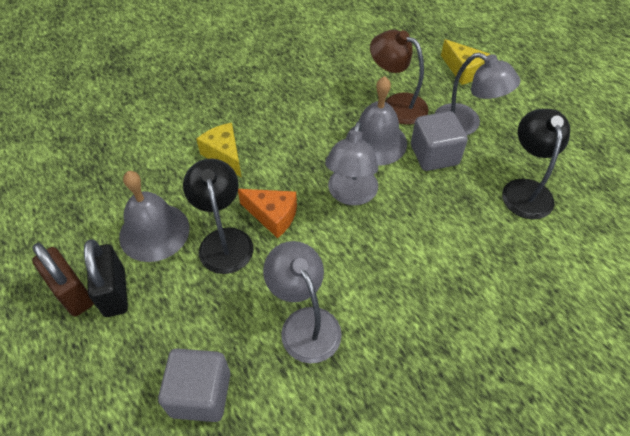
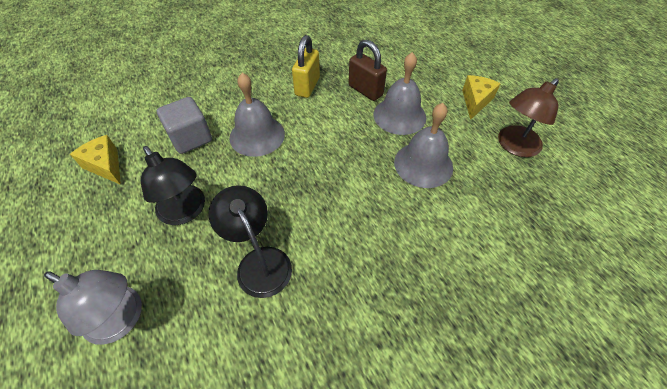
black padlock: [84,239,128,317] = 1 -> none = 0
grey bell: [119,171,190,262] [346,76,407,166] = 2 -> [229,73,285,157] [373,52,426,135] [394,103,453,188] = 3
grey cube: [158,348,230,422] [411,111,468,171] = 2 -> [157,97,212,154] = 1
grey lamp: [263,241,342,363] [325,122,378,206] [434,53,520,135] = 3 -> [44,270,142,345] = 1
orange cheese: [238,189,297,238] = 1 -> none = 0
yellow padlock: none = 0 -> [292,35,320,98] = 1

